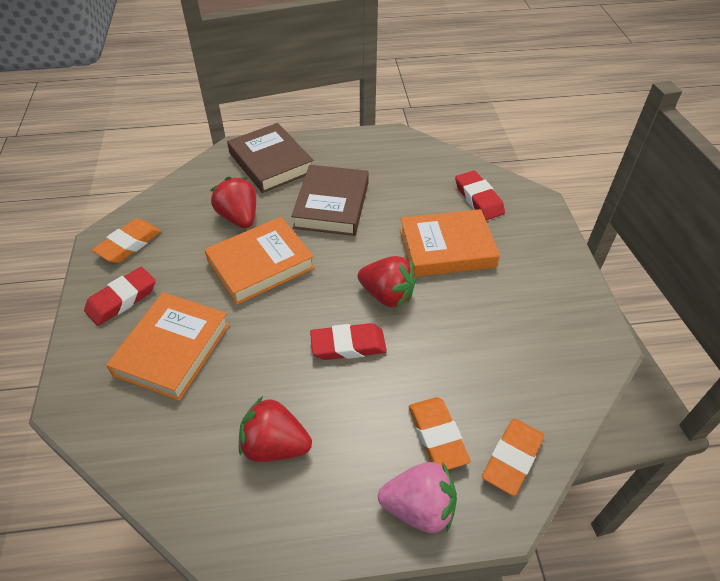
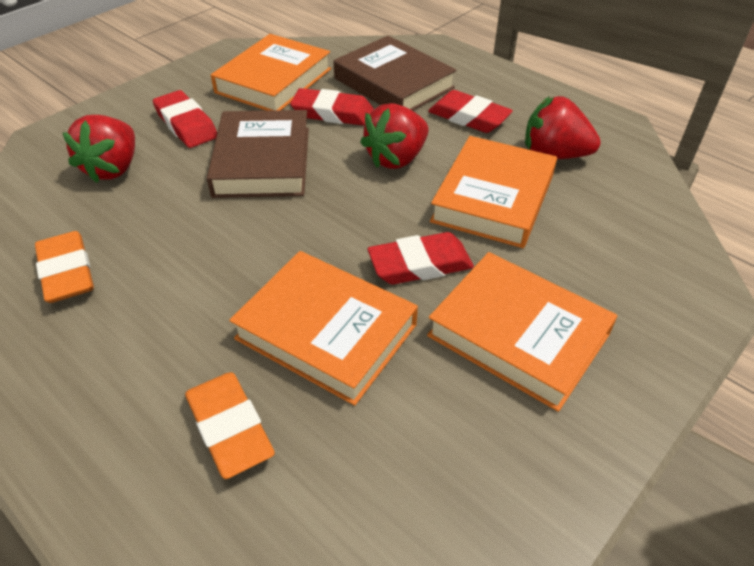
orange book: [106,292,230,401] [204,217,315,305] [400,209,500,277] = 3 -> [211,34,331,111] [229,251,418,406] [427,252,618,412] [430,136,557,248] = 4
orange eraser: [92,219,161,263] [409,397,471,470] [482,419,544,496] = 3 -> [35,231,94,303] [185,372,275,479] = 2
pink strawberry: [378,462,457,533] = 1 -> none = 0
red eraser: [84,267,155,326] [310,323,387,360] [455,170,505,220] = 3 -> [153,90,217,148] [290,88,374,126] [368,232,474,285] [428,90,513,133] = 4

